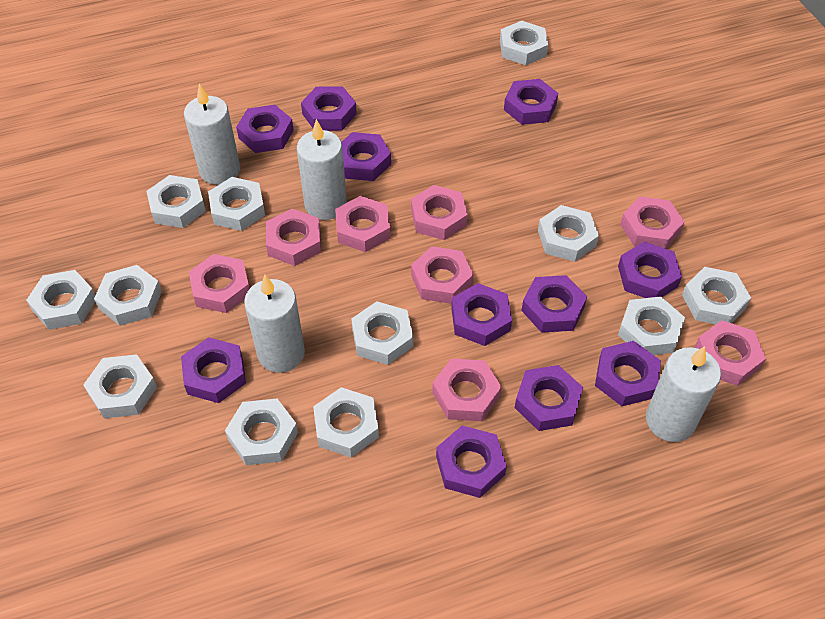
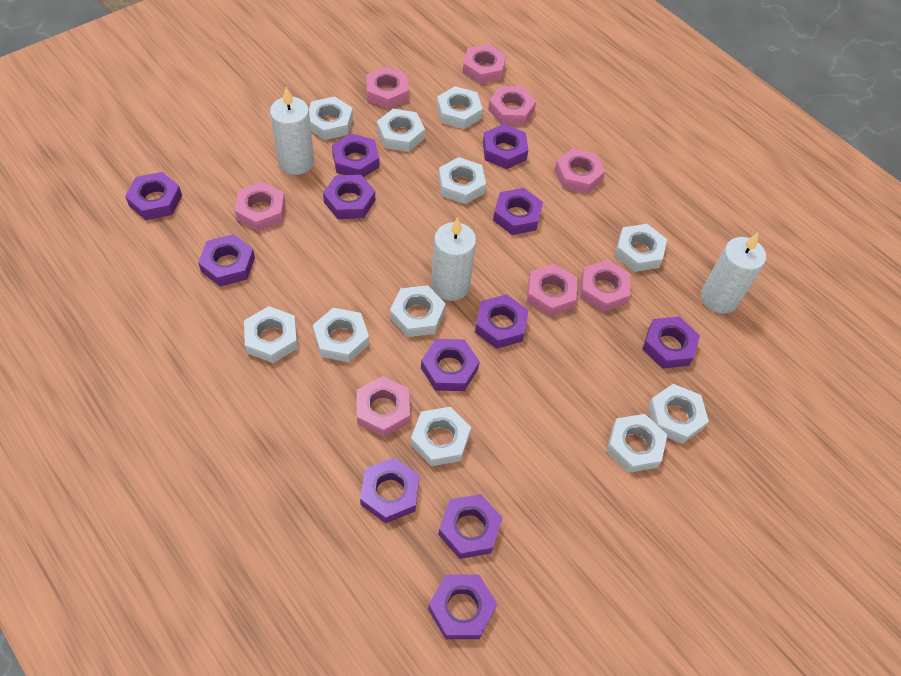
purple nut: [181,337,246,403] [236,105,294,153] [301,86,357,131] [342,132,391,181] [436,426,507,498] [451,283,512,346] [504,79,558,125] [515,365,583,431] [521,275,587,333] [595,341,661,406] [618,242,682,298] = 11 -> [125,172,182,220] [198,234,255,286] [323,175,375,219] [332,133,379,177] [360,457,420,523] [421,339,480,391] [428,574,497,639] [438,494,503,559] [475,294,529,349] [483,124,528,169] [493,188,543,235] [642,317,700,369] = 12
white candle: [184,84,240,185] [244,275,305,373] [297,119,347,220] [646,346,721,442] = 4 -> [270,87,314,175] [431,217,476,301] [701,233,766,314] = 3
white nut: [26,270,95,330] [83,354,157,418] [94,265,162,326] [146,175,206,228] [208,177,265,231] [225,399,298,465] [313,387,379,458] [351,301,413,365] [500,21,548,65] [538,205,599,262] [618,296,685,355] [682,267,751,324] = 12 -> [244,306,298,363] [309,96,353,140] [313,308,369,362] [377,109,425,152] [390,285,446,337] [411,407,471,466] [437,86,483,129] [438,157,486,204] [606,414,667,473] [615,224,667,272] [648,384,709,444] = 11

